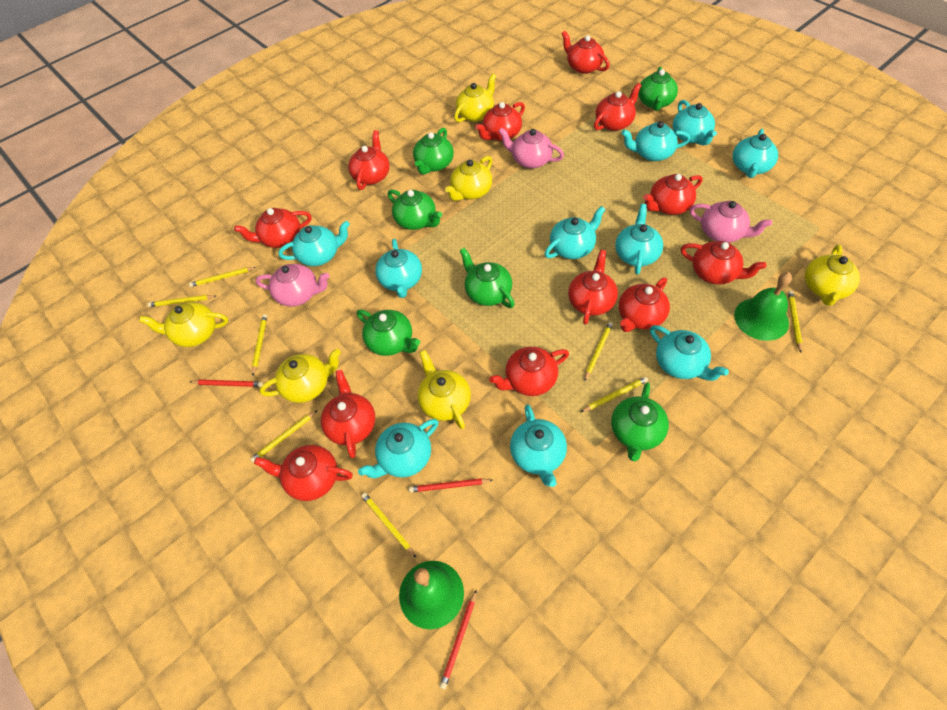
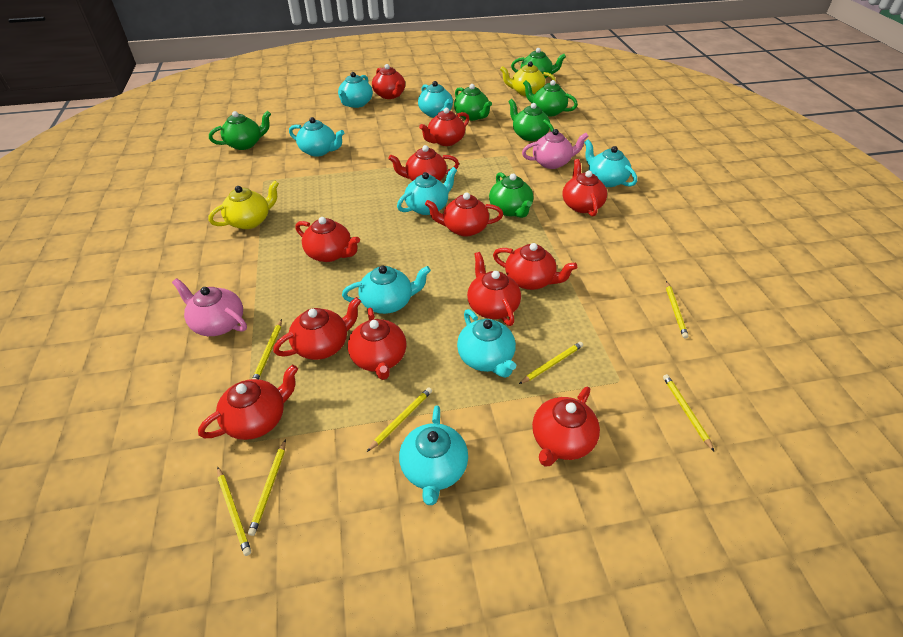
green bell: [399,561,464,629] [734,272,792,341] = 2 -> none = 0
pink teapot: [255,264,330,307] [498,128,564,168] [690,201,772,243] = 3 -> [172,278,247,336] [522,129,589,169] = 2
red pencil: [190,380,263,387] [409,478,493,493] [440,590,476,689] = 3 -> none = 0
turquoise teapot: [278,221,350,266] [358,419,438,478] [375,239,422,298] [510,405,567,487] [545,206,606,259] [615,204,663,275] [621,121,690,161] [650,325,729,381] [672,100,717,146] [733,129,778,178] = 10 -> [289,117,344,157] [338,72,373,108] [342,265,431,314] [397,167,457,215] [399,406,468,505] [418,81,453,118] [457,309,516,378] [584,139,637,187] = 8
yellow pencil: [148,295,216,307] [189,267,256,287] [250,410,318,462] [252,314,267,375] [361,493,416,558] [581,377,648,412] [584,322,613,381] [788,291,802,352] = 8 -> [217,467,251,556] [248,439,286,536] [252,319,282,380] [367,387,432,452] [519,342,583,384] [663,374,714,451] [666,281,688,338] = 7
yellow teapot: [139,302,228,347] [260,349,341,403] [417,350,471,429] [445,156,492,201] [454,73,496,122] [805,245,860,306] = 6 -> [208,180,279,229] [500,61,556,96] = 2

